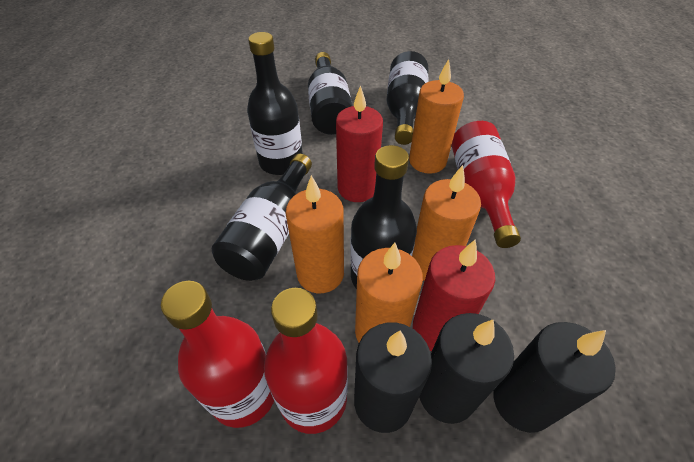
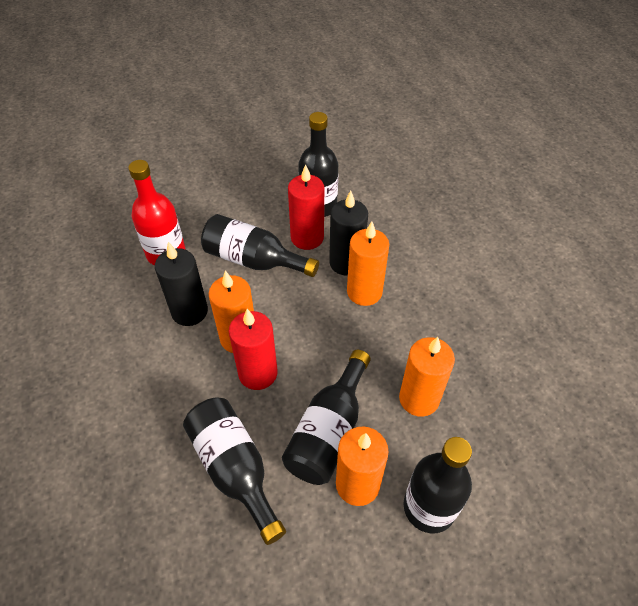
black candle: [354,322,432,433] [419,313,514,424] [494,322,616,433] = 3 -> [155,242,208,326] [329,191,368,276] = 2
red bottle: [161,281,274,428] [264,288,348,434] [451,121,521,248] = 3 -> [128,160,186,265] = 1

